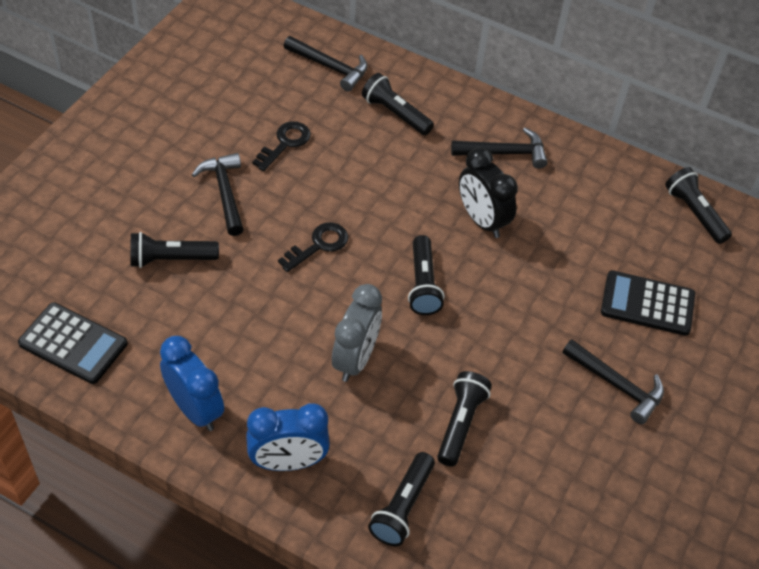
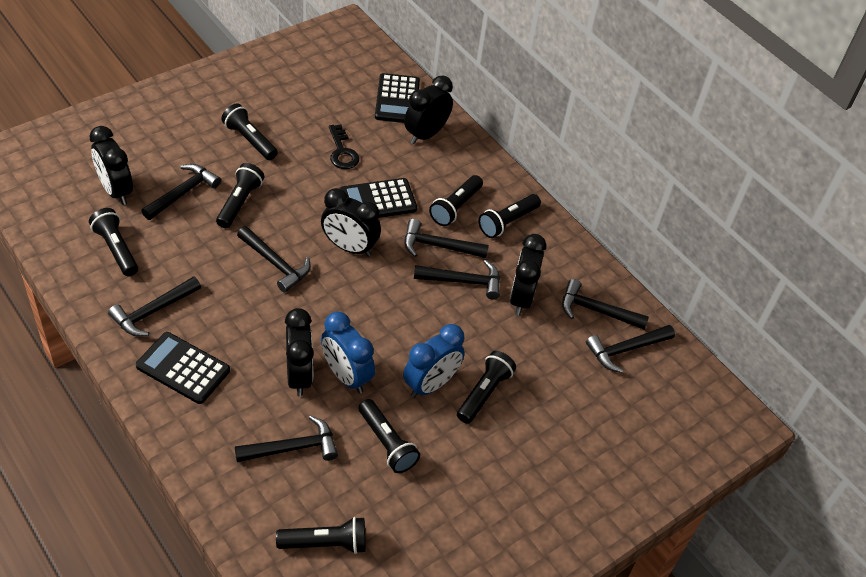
black calculator: [18,302,127,384] [601,270,695,336] = 2 -> [136,332,230,404] [339,178,417,218] [375,73,420,123] = 3
black clock: [459,147,518,238] = 1 -> [89,126,133,205] [285,308,314,396] [321,188,381,257] [404,76,453,144] [510,234,547,315] = 5
black flashlight: [130,232,219,268] [362,73,434,135] [368,452,435,546] [408,235,444,315] [437,371,492,467] [665,167,732,244] = 6 -> [89,208,138,276] [216,163,264,228] [221,103,278,160] [276,517,366,554] [359,399,420,473] [429,175,483,226] [457,351,516,424] [478,194,541,238] = 8
black hammer: [192,153,244,236] [284,36,368,92] [451,128,548,169] [562,339,664,424] = 4 -> [108,276,201,337] [142,164,221,220] [235,416,338,462] [237,226,311,293] [404,219,489,258] [414,260,500,300] [562,279,649,330] [586,325,675,373] = 8
black key: [252,121,311,171] [278,222,348,272] = 2 -> [329,125,359,169] = 1
grey clock: [332,284,382,382] = 1 -> none = 0

